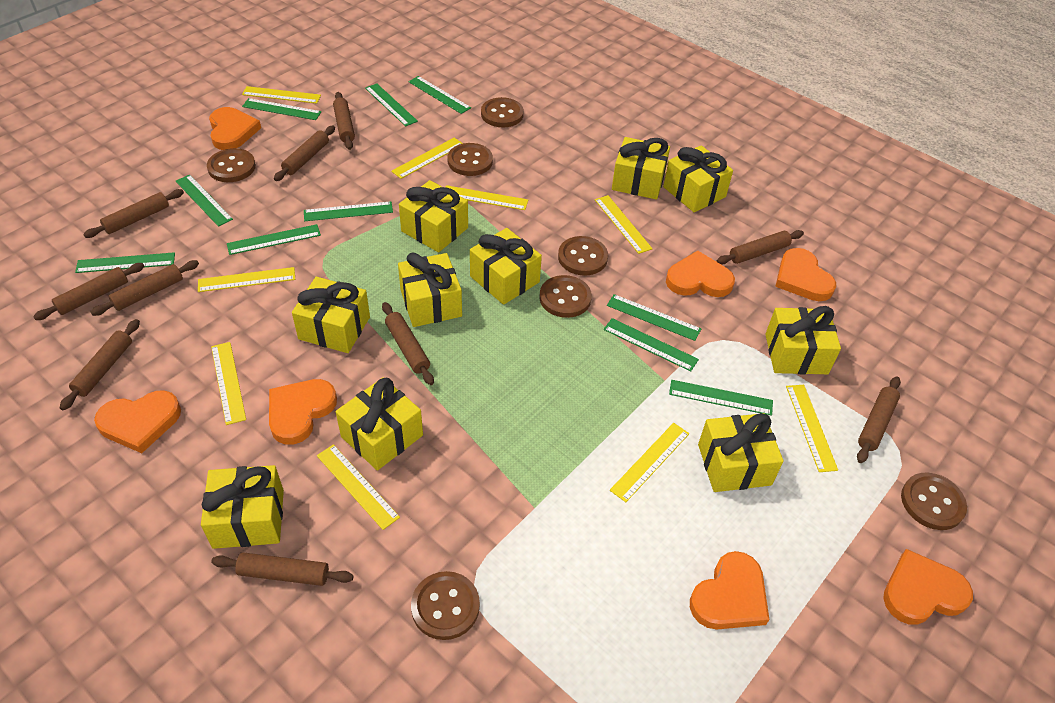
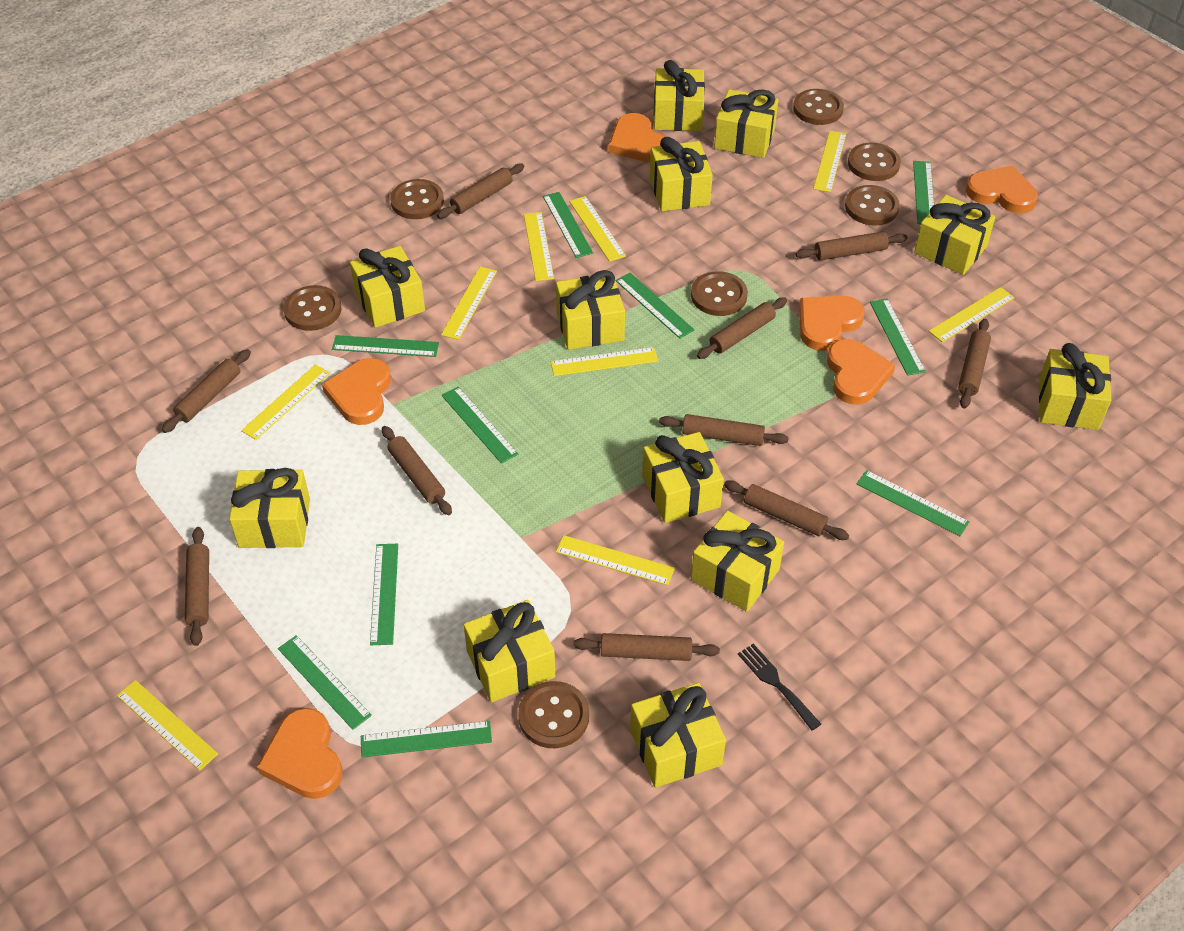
black fork: none = 0 -> [738,644,821,731] = 1
orange heart: [94,390,181,453] [209,107,261,150] [269,379,337,445] [666,250,735,297] [690,551,769,629] [775,248,836,301] [883,549,973,625] = 7 -> [257,708,342,799] [322,358,391,425] [609,113,665,162] [799,296,865,351] [827,339,895,405] [966,165,1038,214] = 6
yellow gift: [201,465,284,549] [292,277,370,353] [336,377,423,470] [398,252,462,327] [399,180,468,252] [470,228,542,305] [612,137,670,199] [663,145,733,212] [698,413,784,492] [765,306,841,374] = 10 -> [229,468,310,548] [350,246,425,328] [464,600,555,702] [556,270,625,350] [630,683,726,788] [642,432,724,523] [650,137,713,211] [654,60,705,131] [691,511,784,612] [714,89,778,158] [914,195,995,275] [1039,343,1111,430] = 12

